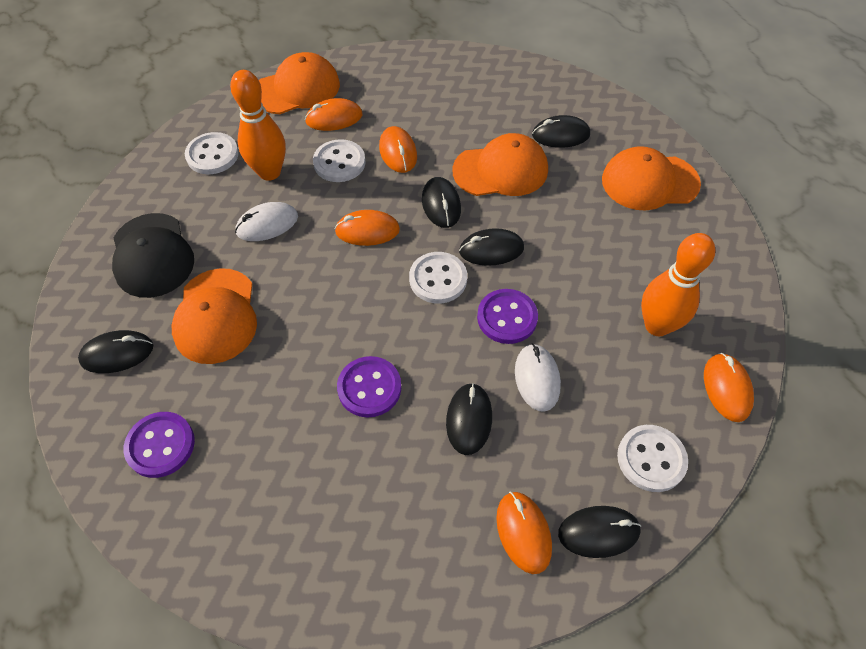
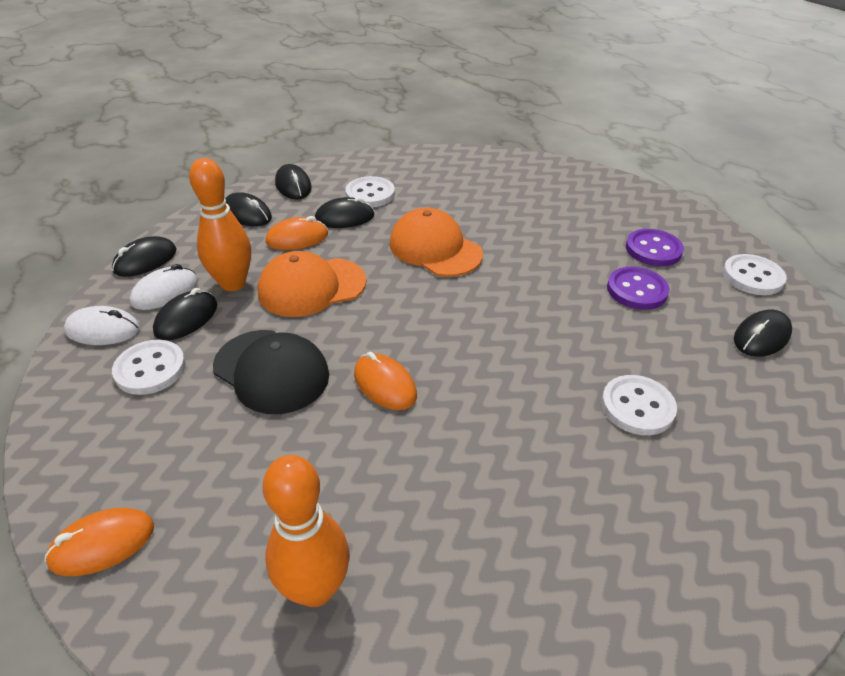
orange cap: [172,268,257,364] [259,52,340,114] [452,133,548,196] [602,146,701,211] = 4 -> [258,251,367,317] [389,207,483,277] = 2
orange mouse: [305,98,362,131] [335,210,400,246] [379,126,417,173] [496,492,552,574] [704,353,754,422] = 5 -> [44,508,154,576] [266,216,328,250] [354,352,417,410] = 3
purple button: [124,412,195,478] [337,356,401,418] [477,289,538,344] = 3 -> [607,267,670,310] [626,229,684,266] = 2

